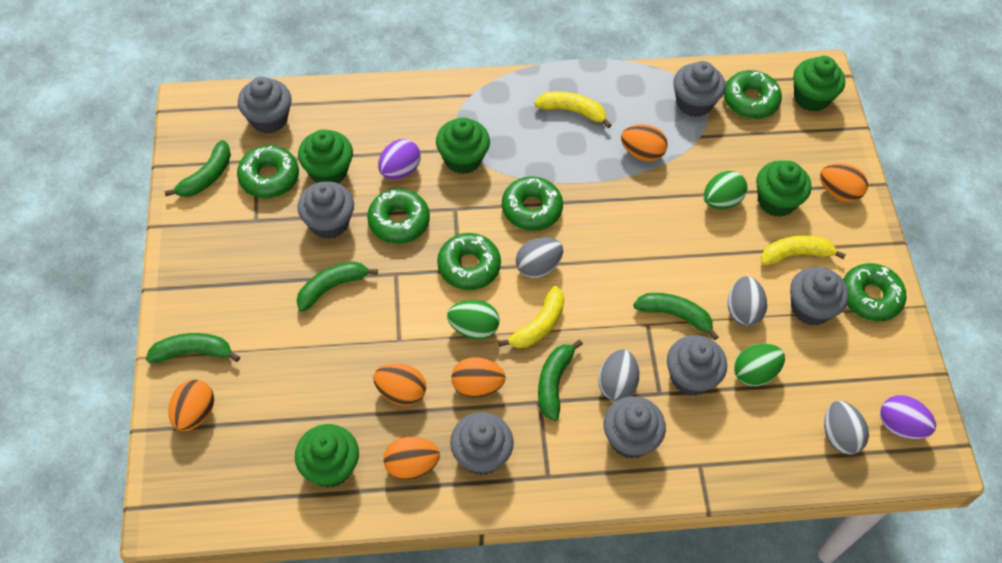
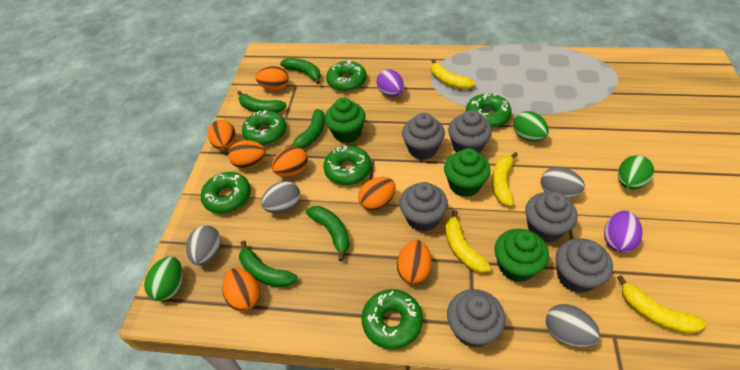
green cupcake: [295,424,359,488] [298,129,353,183] [436,117,490,174] [756,161,811,217] [793,56,845,112] = 5 -> [325,98,366,143] [444,148,491,197] [494,229,549,282] = 3
grey cupcake: [238,77,292,133] [297,181,354,239] [450,412,514,475] [604,396,666,459] [667,335,727,396] [673,61,725,117] [790,267,849,326] = 7 -> [400,182,448,232] [402,113,445,160] [447,289,505,347] [448,110,492,153] [525,191,578,243] [556,238,613,293] = 6
orange egg: [168,380,214,431] [373,363,426,406] [383,437,440,480] [451,357,506,398] [621,124,668,162] [820,163,868,202] = 6 -> [208,120,236,150] [223,268,260,312] [228,140,266,169] [256,66,289,91] [272,146,308,177] [358,177,396,211] [397,240,432,284] = 7
yellow banana: [498,286,565,348] [535,91,612,128] [761,236,846,265] = 3 -> [431,59,476,89] [445,210,491,273] [492,152,518,206] [617,275,707,334] = 4

